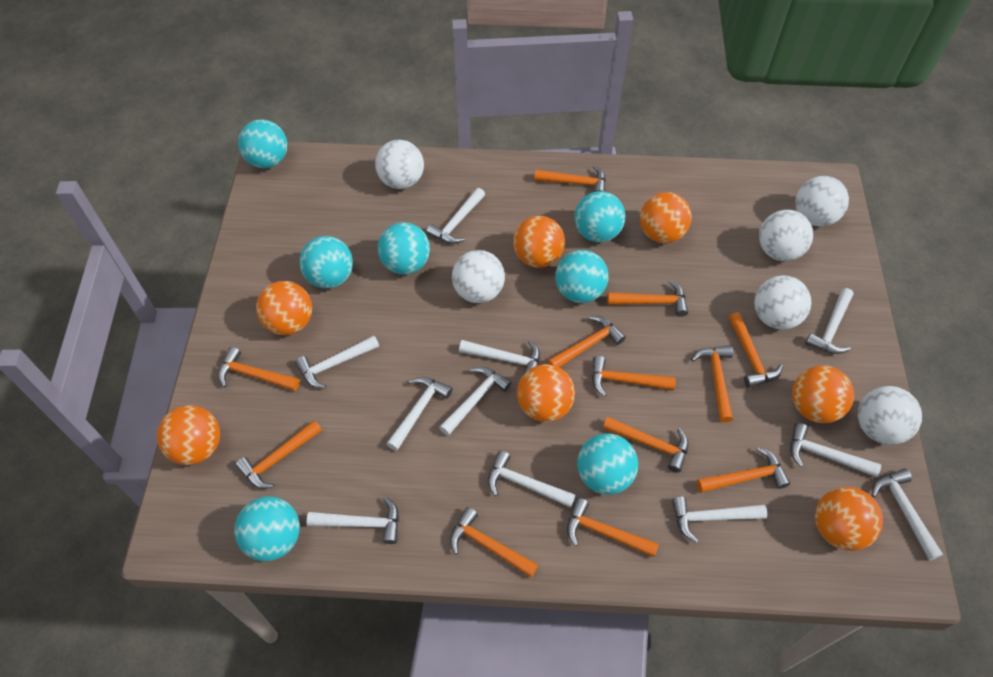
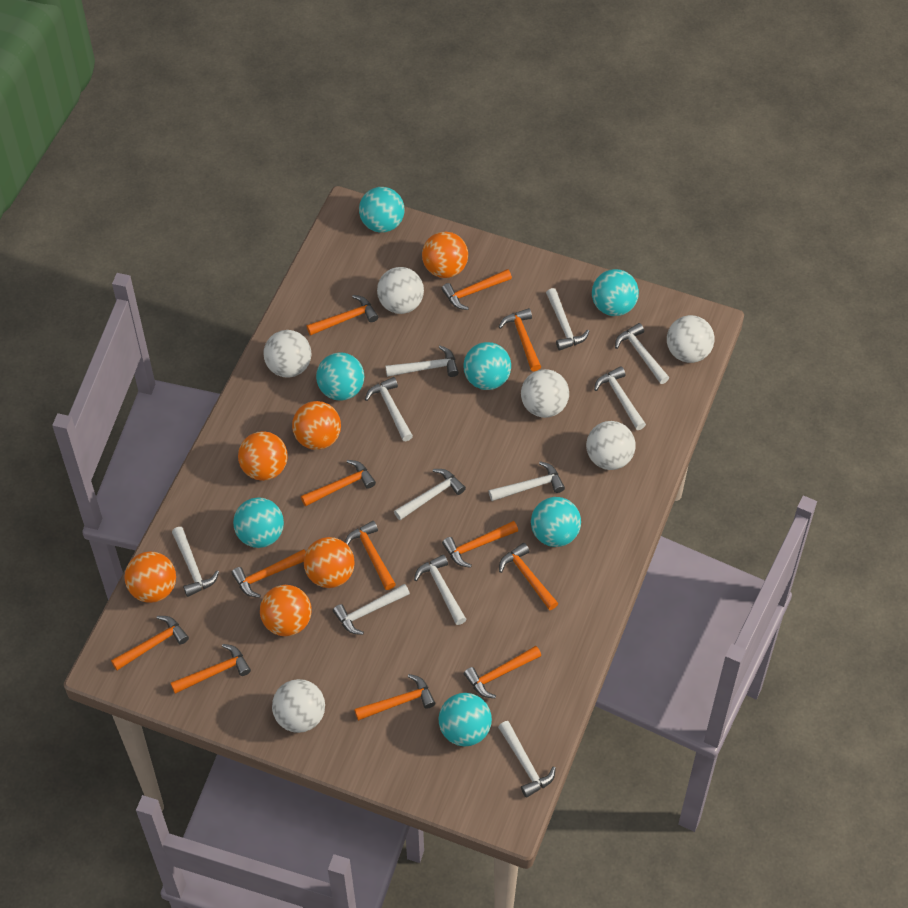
orange ball: [157,405,220,465] [256,281,312,335] [513,216,565,268] [517,364,575,422] [640,192,692,243] [792,365,854,423] [815,487,883,551] = 7 -> [124,551,176,603] [238,431,288,481] [260,585,311,636] [292,401,341,450] [304,537,355,588] [422,232,468,278] = 6

